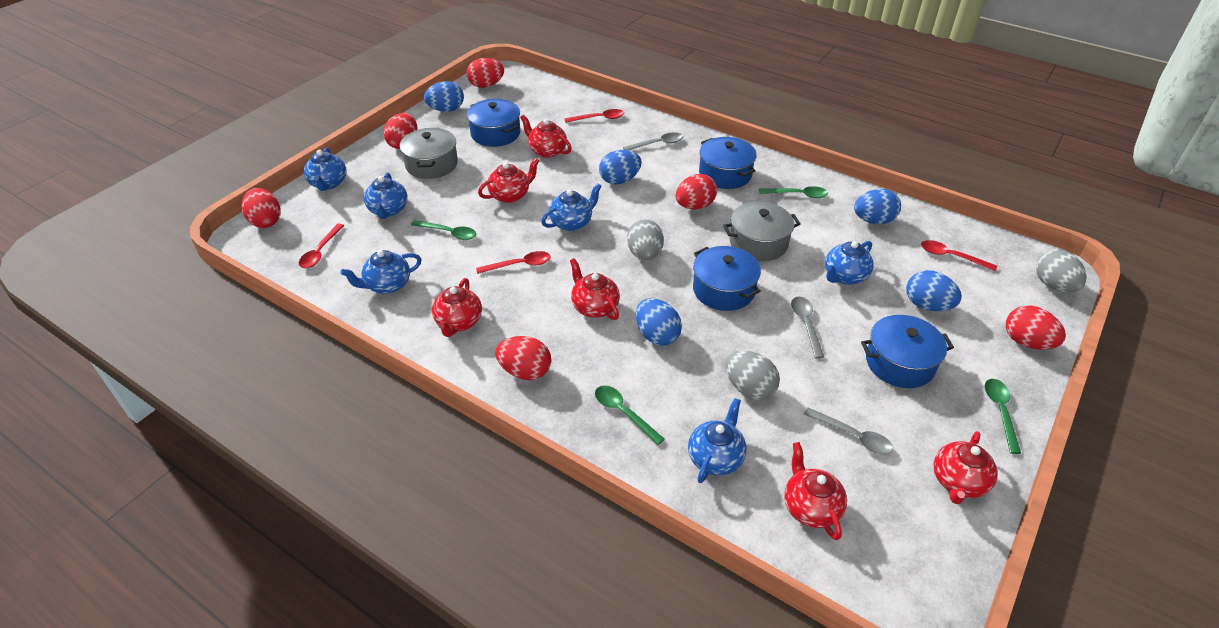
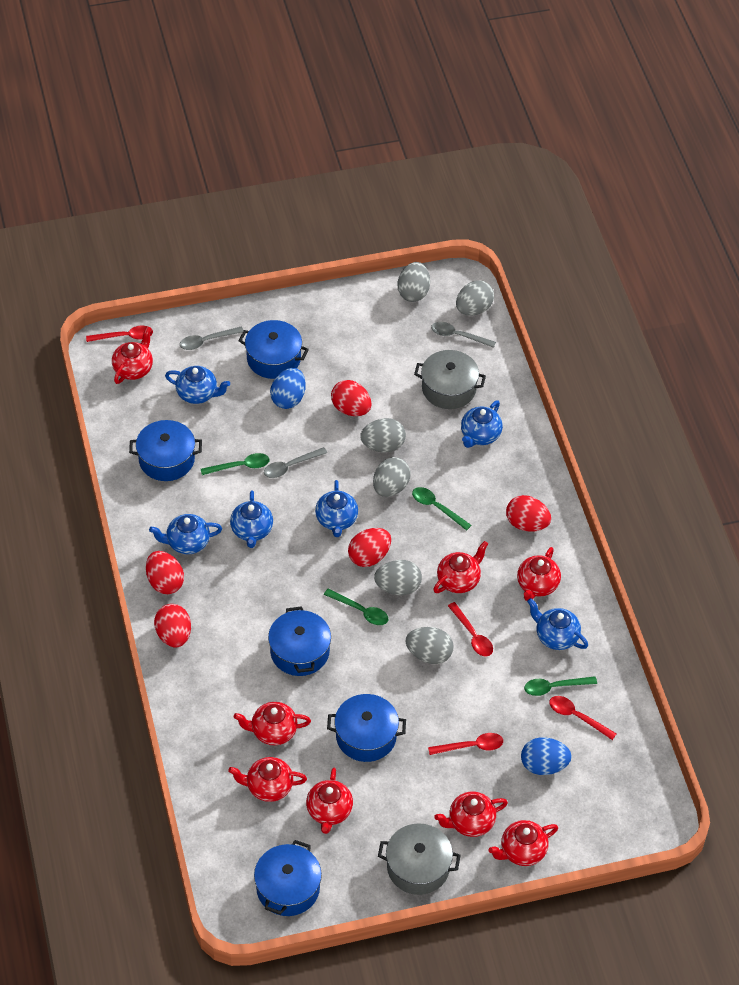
blue egg: [424,81,464,112] [599,150,642,185] [636,298,682,346] [854,189,901,224] [906,270,962,311] = 5 -> [270,368,306,409] [521,737,572,775] = 2
blue pot: [467,99,520,147] [693,246,761,311] [699,137,757,189] [861,315,954,388] = 4 -> [129,420,202,481] [239,320,309,379] [254,840,322,916] [268,606,331,676] [327,694,406,762] = 5
grey egg: [627,219,664,261] [726,351,780,400] [1036,250,1086,293] = 3 -> [360,418,406,452] [373,457,411,497] [374,560,422,595] [398,262,430,302] [406,627,454,664] [456,280,494,316] = 6
red egg: [242,188,281,228] [383,113,417,149] [466,58,504,88] [495,336,551,380] [676,174,717,210] [1006,305,1066,350] = 6 -> [146,551,184,594] [154,604,191,648] [331,380,372,416] [348,528,391,567] [506,495,551,532] = 5
red teapot: [432,278,482,337] [478,158,539,203] [520,115,572,158] [570,258,620,320] [784,442,847,540] [934,431,998,504] = 6 -> [112,326,153,384] [228,757,307,802] [234,702,311,745] [306,768,353,834] [433,541,488,593] [434,792,508,837] [489,820,558,866] [517,547,561,601] = 8

